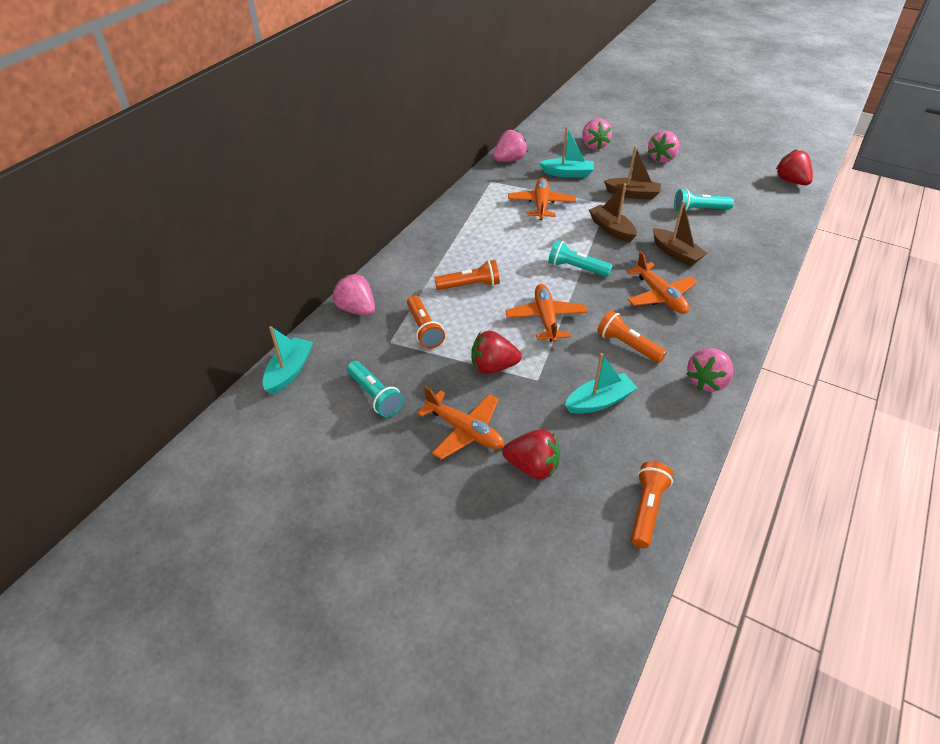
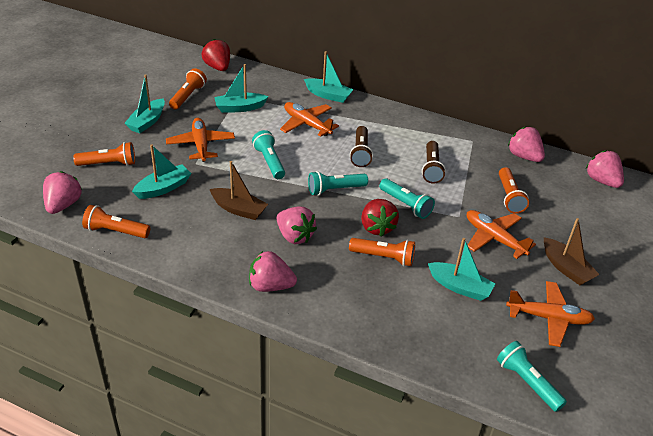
brown boat: [589,183,637,242] [604,146,661,200] [652,201,707,266] = 3 -> [209,161,268,220] [544,218,600,285] = 2
brown flashlight: none = 0 -> [350,126,373,167] [422,141,446,183] = 2
orange flashlight: [407,295,445,349] [435,260,500,290] [597,310,667,363] [631,461,673,548] = 4 -> [73,142,135,166] [82,205,150,238] [169,68,207,109] [349,238,415,266] [499,167,529,214] = 5
red strawberry: [471,331,522,374] [502,429,560,479] [776,149,813,185] = 3 -> [202,39,230,71] [361,199,399,237] = 2
turquoise boat: [263,326,313,395] [539,126,594,178] [565,353,637,414] = 3 -> [124,74,165,133] [132,144,192,199] [214,64,268,113] [304,51,353,103] [428,238,495,301] = 5
turquoise flashlight: [347,361,404,417] [548,240,612,277] [674,189,734,211] = 3 -> [252,130,285,179] [308,171,368,196] [379,178,435,219] [497,341,567,412] = 4

